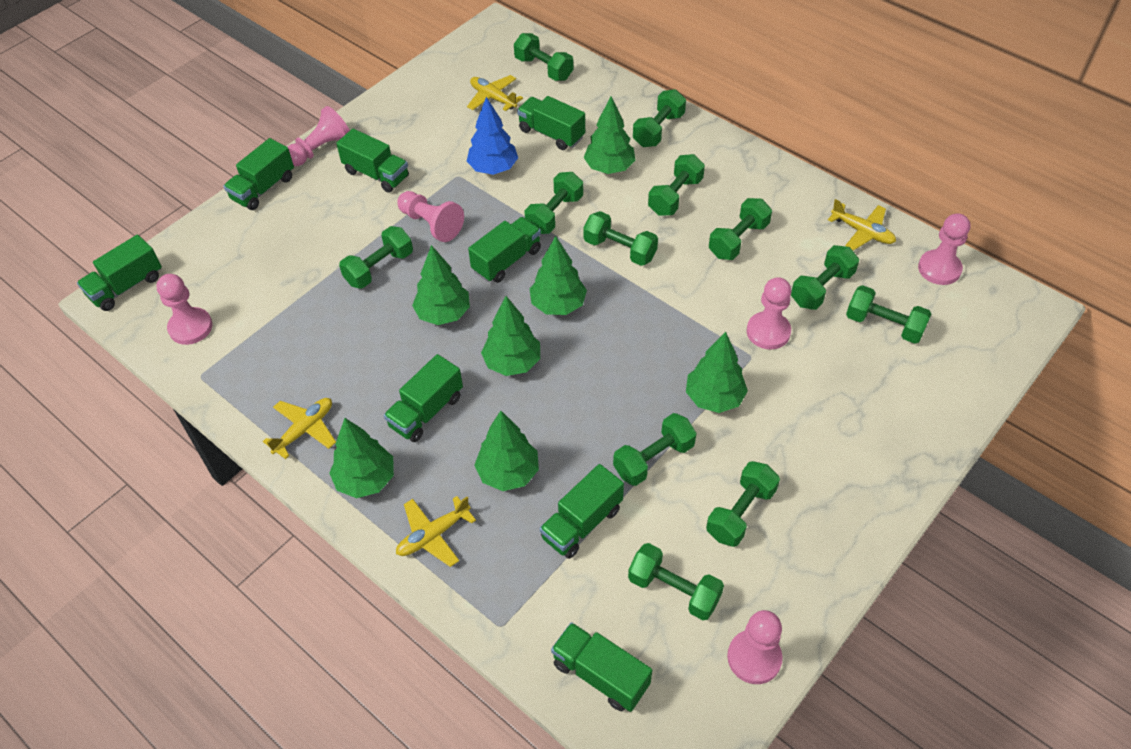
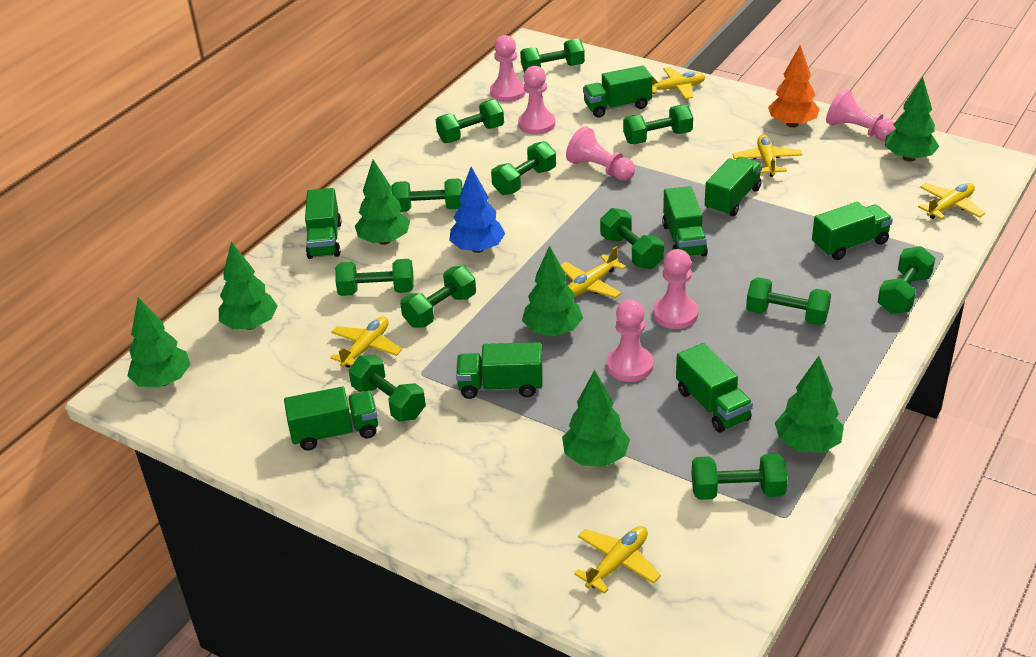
orange tree: none = 0 -> [768,45,819,128] = 1
yellow plane: [263,398,336,459] [396,496,476,567] [467,75,523,111] [828,199,896,250] = 4 -> [330,317,402,368] [561,246,626,298] [574,526,661,594] [652,67,705,99] [732,135,802,177] [918,183,985,219] = 6

